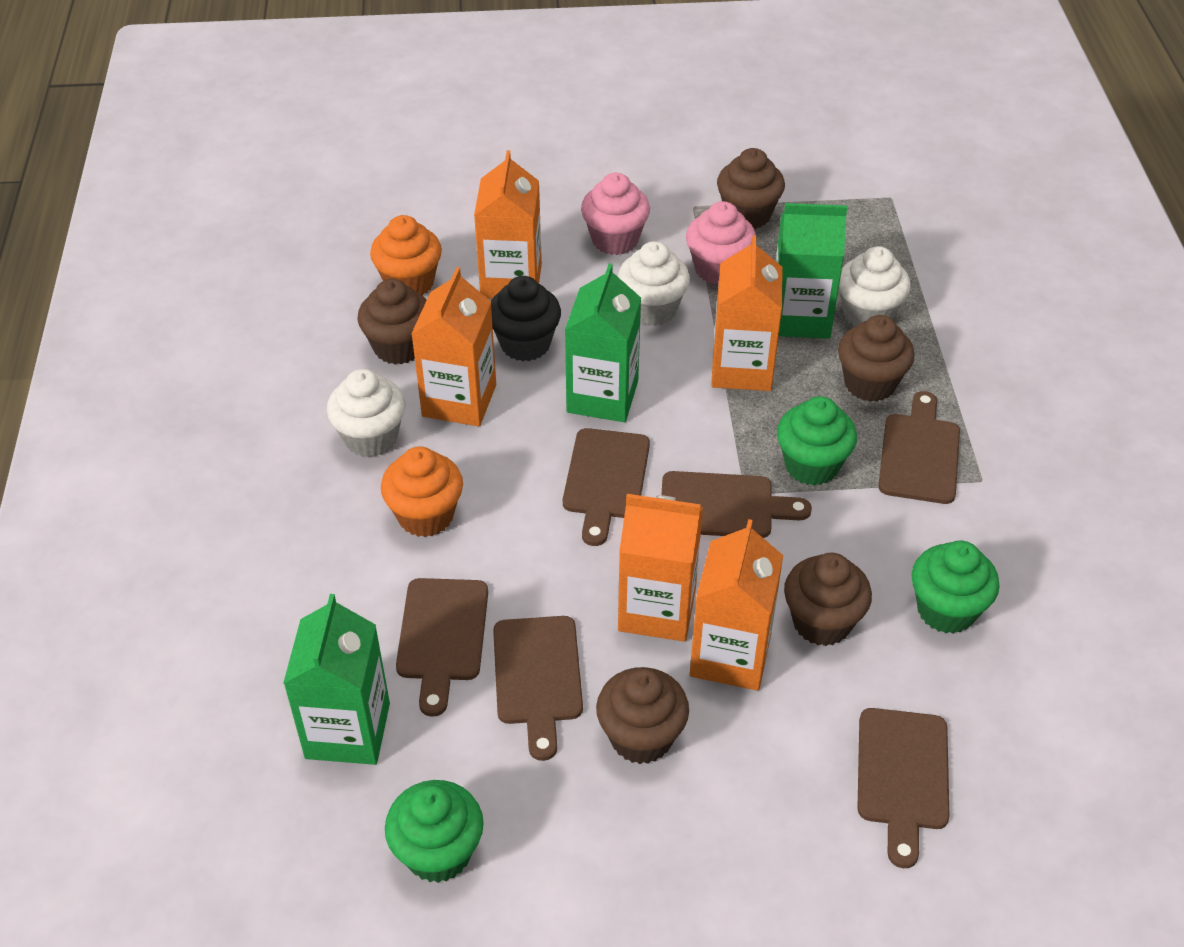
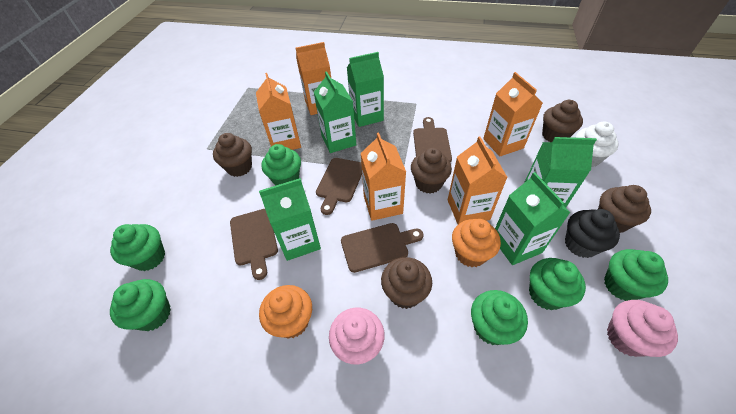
brown cutting board: [396,578,488,717] [493,616,583,761] [563,428,650,546] [661,471,812,538] [857,708,949,868] [878,391,960,504] = 6 -> [230,209,278,280] [316,158,362,215] [341,223,424,273] [413,117,452,162] = 4
green carton: [283,594,390,765] [565,263,641,422] [776,203,848,339] = 3 -> [259,178,321,261] [314,71,356,153] [347,52,384,127] [495,172,570,265] [524,137,597,207] = 5
green cupcake: [385,780,484,883] [777,396,857,486] [911,540,1000,634] = 3 -> [110,224,165,271] [110,279,171,331] [261,144,301,186] [471,290,528,345] [529,258,586,310] [604,249,668,301] = 6
white cupcake: [327,369,405,457] [618,241,690,326] [839,246,911,327] = 3 -> [575,122,619,167] = 1

